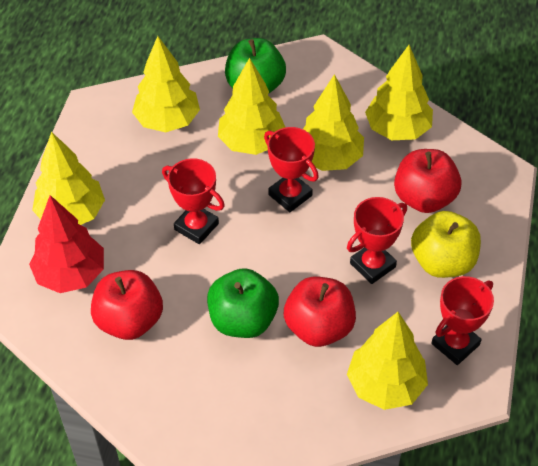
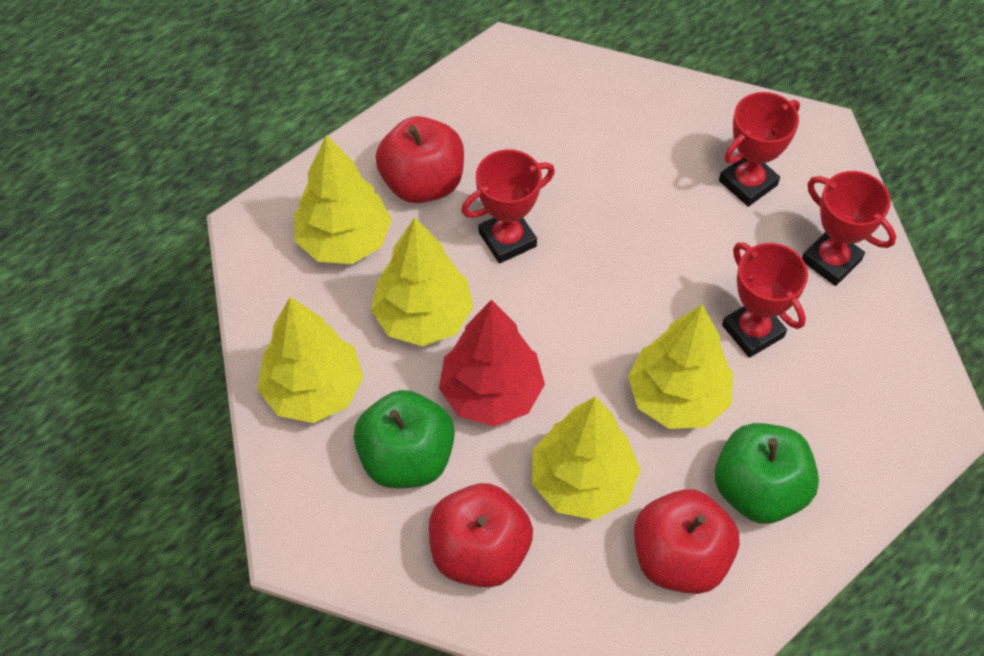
yellow apple: [411,211,481,278] = 1 -> none = 0
yellow tree: [32,132,105,225] [132,36,200,132] [218,58,285,155] [303,74,364,171] [347,312,428,410] [365,45,433,140] = 6 -> [257,297,363,423] [294,135,392,264] [371,218,473,346] [532,397,640,520] [628,305,733,429] = 5

